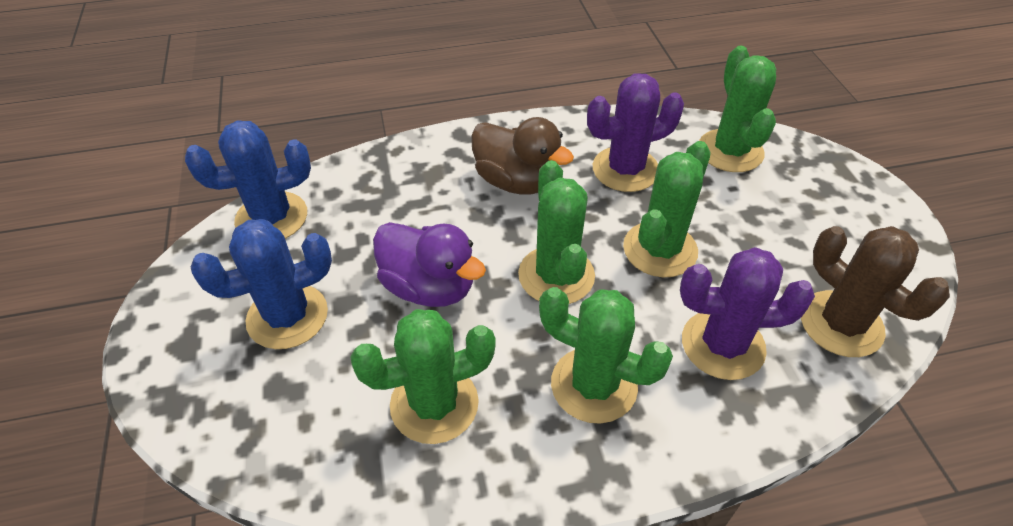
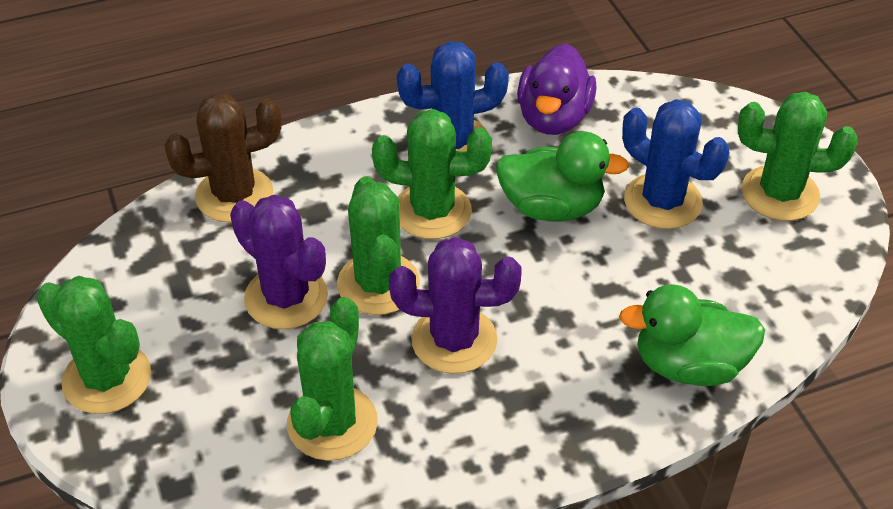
brown duck: [471,117,574,195] = 1 -> none = 0
green duck: none = 0 -> [496,131,629,221] [619,284,765,386] = 2

